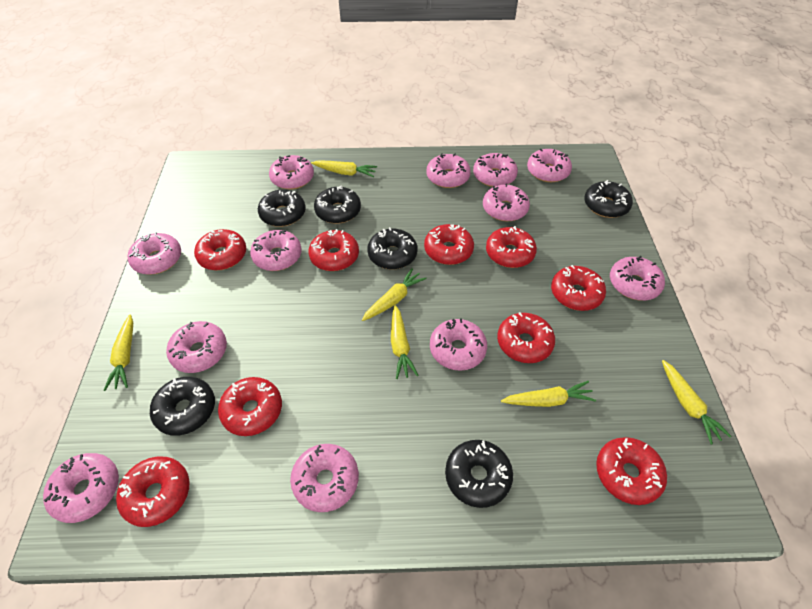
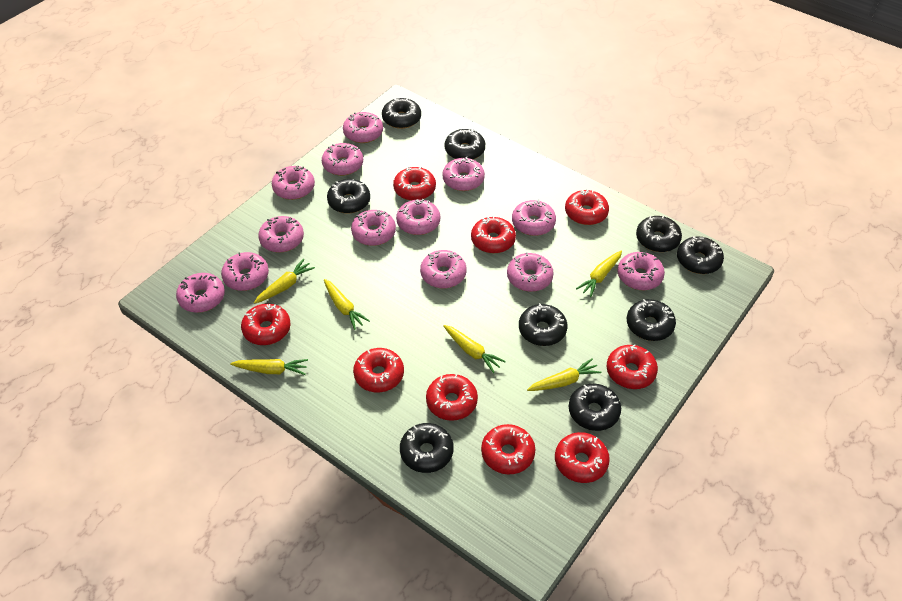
black donut: [150,377,215,436] [258,189,305,227] [314,185,361,224] [367,227,417,269] [445,440,513,508] [584,180,633,218] = 6 -> [327,179,370,213] [382,97,421,129] [400,423,454,473] [445,129,485,159] [519,303,567,346] [569,384,621,431] [627,299,676,341] [636,215,682,252] [677,236,724,274] = 9
pink donut: [43,453,119,523] [128,232,181,275] [166,321,227,373] [250,230,302,271] [269,155,314,190] [290,444,359,512] [426,153,471,188] [430,319,487,371] [473,153,518,187] [483,183,530,221] [527,149,572,182] [610,256,665,301] = 12 -> [176,273,225,313] [221,252,269,291] [258,216,304,253] [272,166,315,200] [322,143,363,176] [343,112,383,143] [351,210,396,246] [396,199,440,235] [420,250,466,288] [442,157,485,191] [507,252,554,292] [512,199,556,236] [617,251,665,290] = 13

